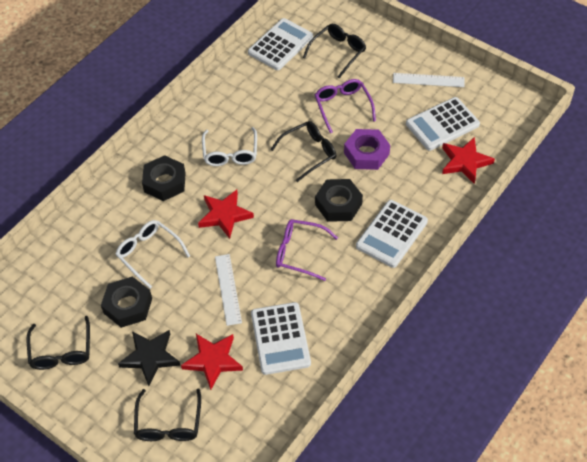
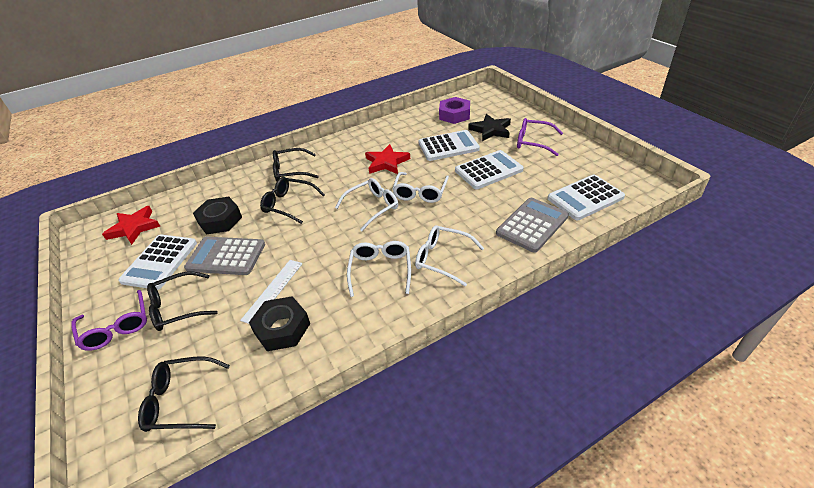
black nut: [101,276,152,328] [142,155,186,201] [315,179,363,222] = 3 -> [193,197,242,235] [249,296,310,351] = 2
grey calculator: none = 0 -> [184,237,265,275] [496,198,569,253] = 2
red star: [181,334,243,390] [198,190,254,239] [442,137,495,184] = 3 -> [102,206,160,245] [365,144,410,174] = 2
white glasses: [115,220,190,289] [202,127,257,166] = 2 -> [335,178,398,231] [347,241,411,297] [392,172,449,203] [415,225,484,287] = 4
white ruler: [215,254,242,326] [393,73,465,87] = 2 -> [240,260,303,324] = 1

